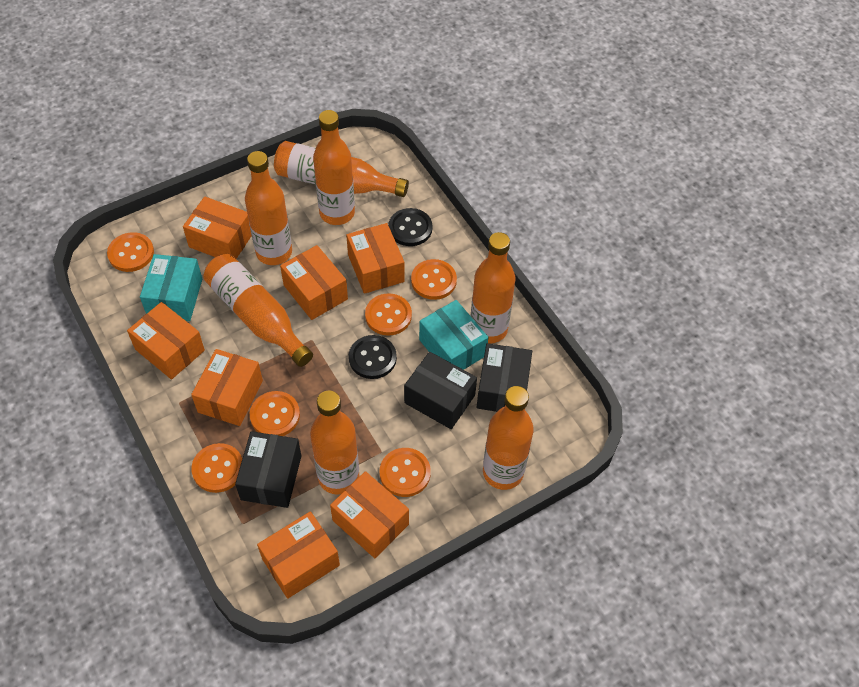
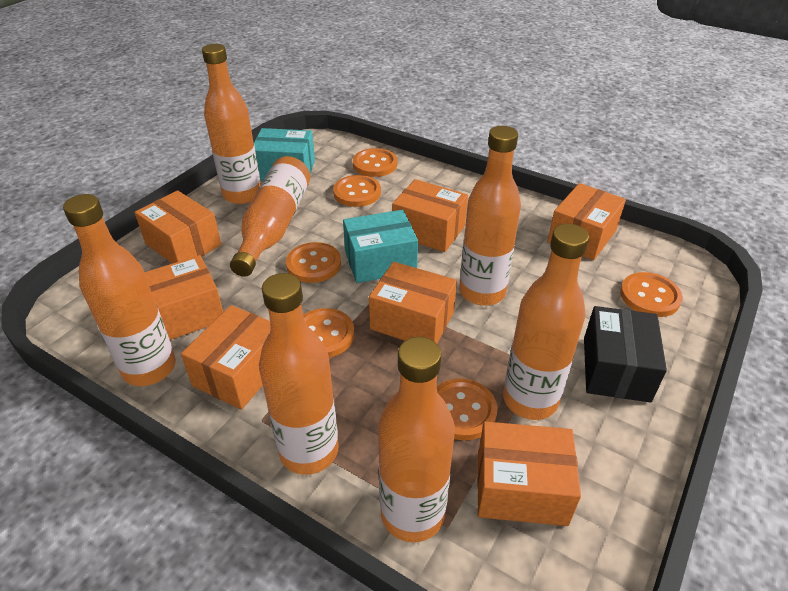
black box: [235,431,301,508] [404,352,477,429] [477,343,532,412] = 3 -> [584,306,667,403] = 1
black button: [349,335,397,379] [388,208,432,246] = 2 -> none = 0

